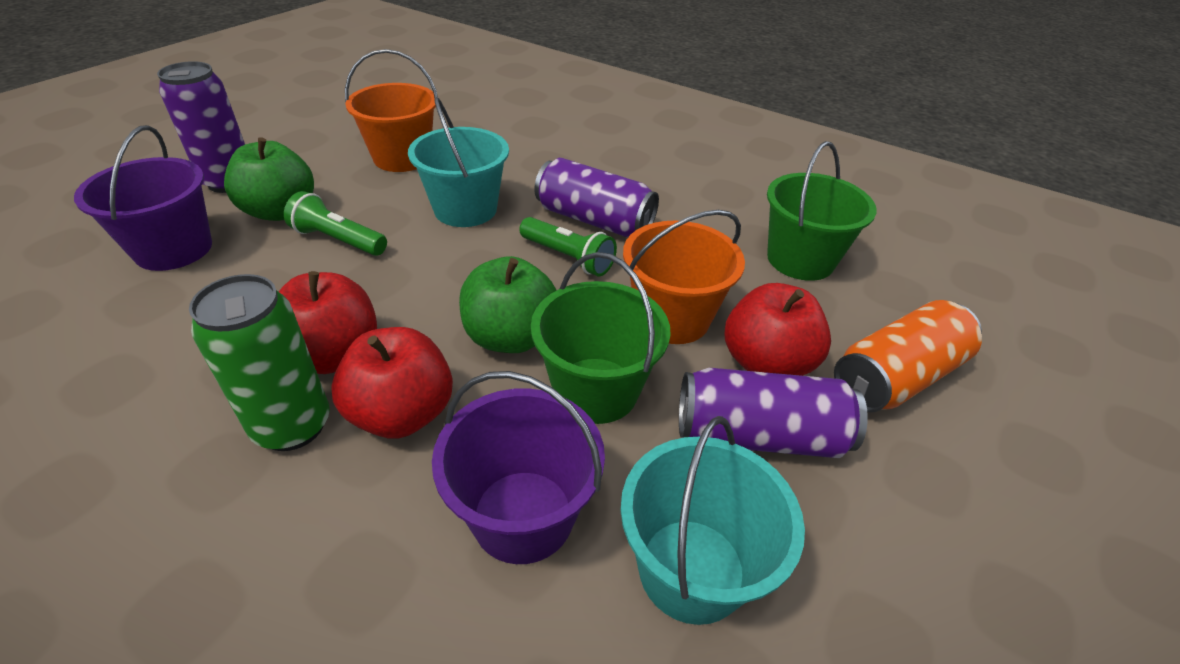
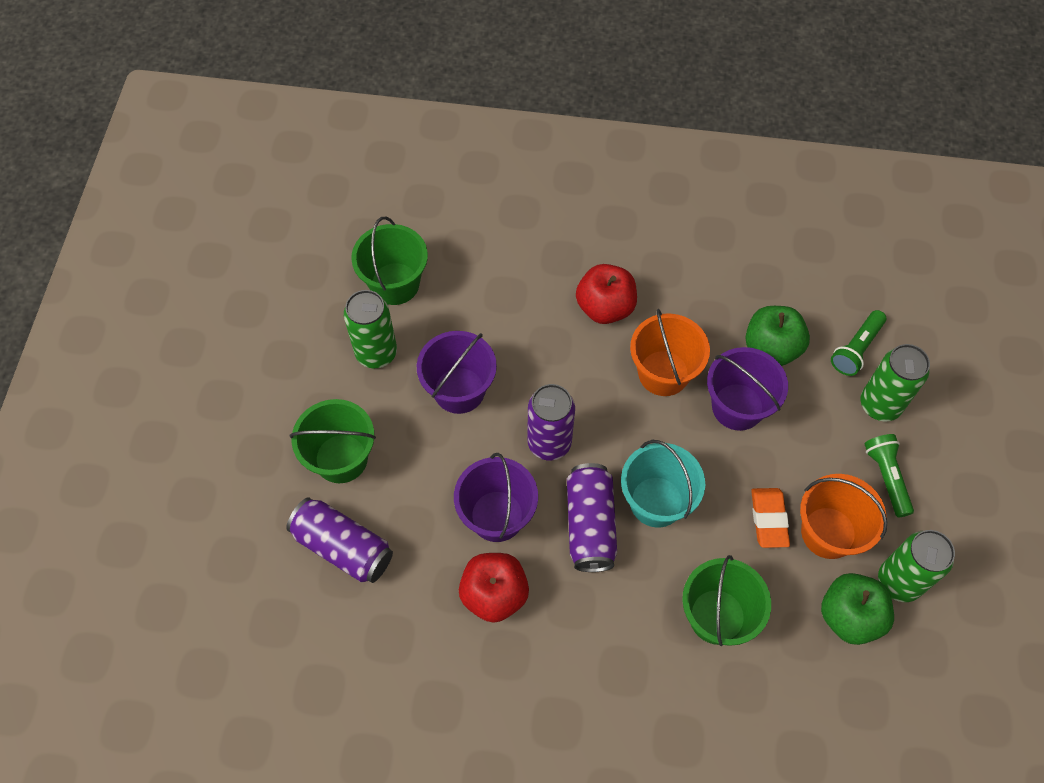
green bucket: [531,252,671,424] [767,141,877,281] = 2 -> [290,399,376,483] [351,217,428,305] [682,555,771,646] = 3
green can: [189,274,330,451] = 1 -> [344,290,397,368] [860,344,930,422] [878,530,955,602] = 3
orange can: [834,300,982,413] = 1 -> none = 0
orange eraser: none = 0 -> [751,488,790,548] = 1
purple bucket: [74,125,212,271] [432,371,605,564] = 2 -> [417,331,497,414] [454,453,538,542] [707,347,788,431] = 3
red apple: [278,271,377,374] [331,327,453,439] [725,283,831,376] = 3 -> [459,553,529,623] [576,264,637,324] = 2
turquoise bucket: [408,97,509,227] [620,416,805,625] = 2 -> [621,440,705,527] = 1

